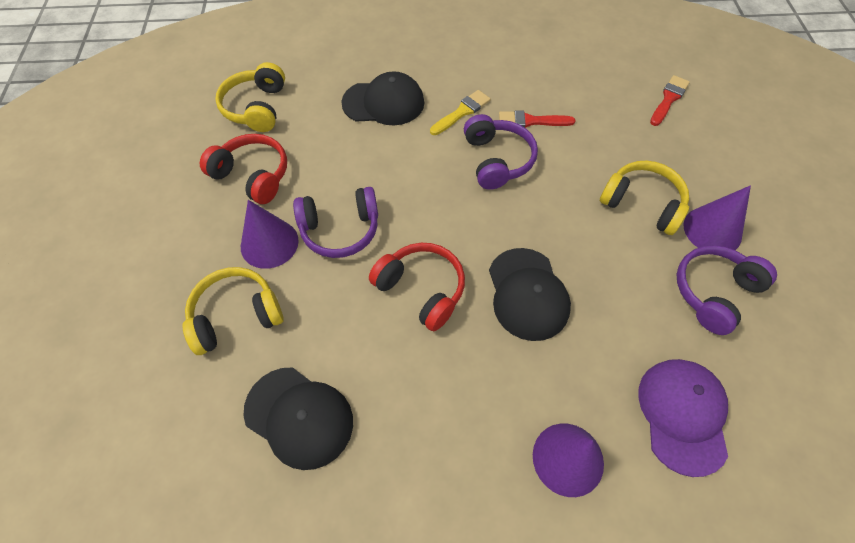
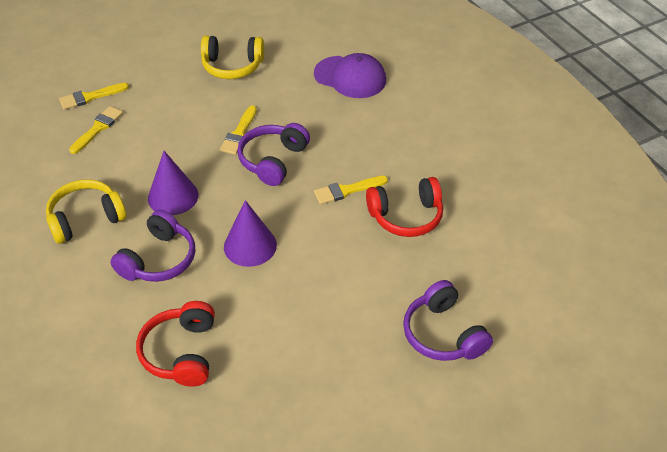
black cap: [243,367,353,470] [341,71,424,125] [489,248,571,341] = 3 -> none = 0
purple cone: [241,200,299,269] [533,423,604,497] [684,185,751,250] = 3 -> [148,151,199,215] [224,200,277,267] = 2
red brush: [499,110,575,128] [650,75,690,126] = 2 -> none = 0
yellow brush: [430,90,491,135] = 1 -> [59,83,129,110] [69,106,123,154] [220,105,257,155] [314,176,388,204] = 4
yellow headphones: [183,267,284,355] [215,62,285,132] [600,161,689,235] = 3 -> [46,179,127,244] [201,36,264,79] = 2

